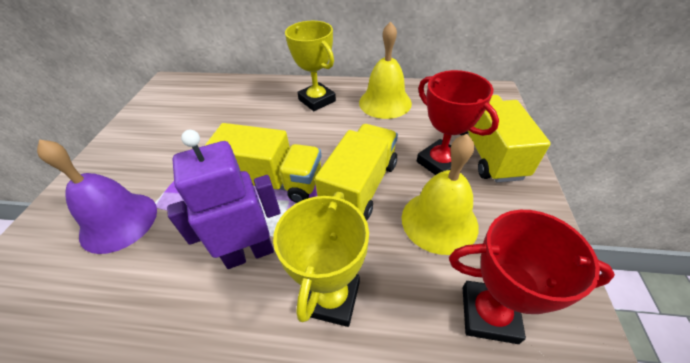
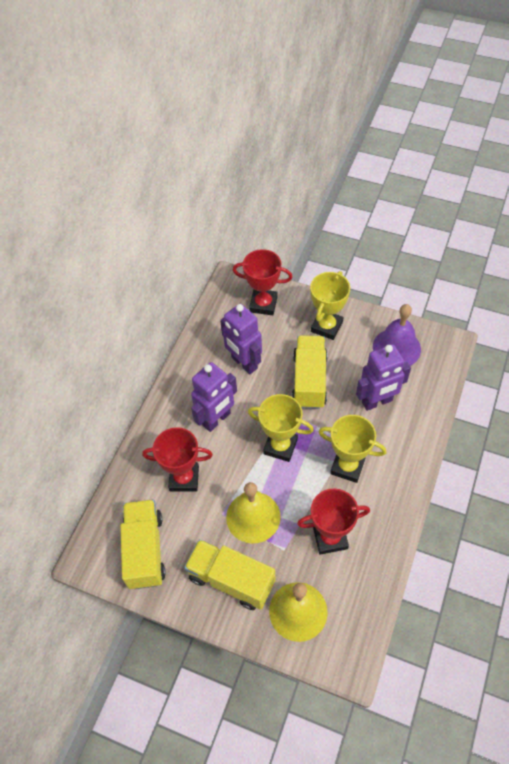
purple robot: [167,130,280,269] = 1 -> [191,362,237,432] [220,304,262,375] [356,344,411,411] = 3
red trophy: [417,70,499,175] [449,210,615,344] = 2 -> [142,427,213,492] [233,249,292,315] [297,488,370,555] = 3
yellow trophy: [273,192,369,327] [285,21,336,111] = 2 -> [248,394,314,462] [310,271,350,340] [319,415,387,483] = 3

